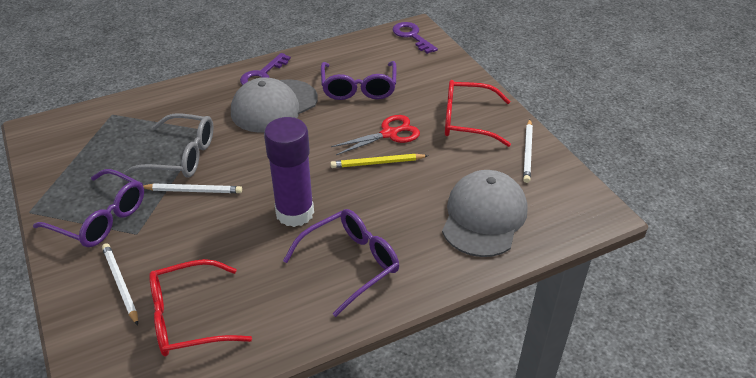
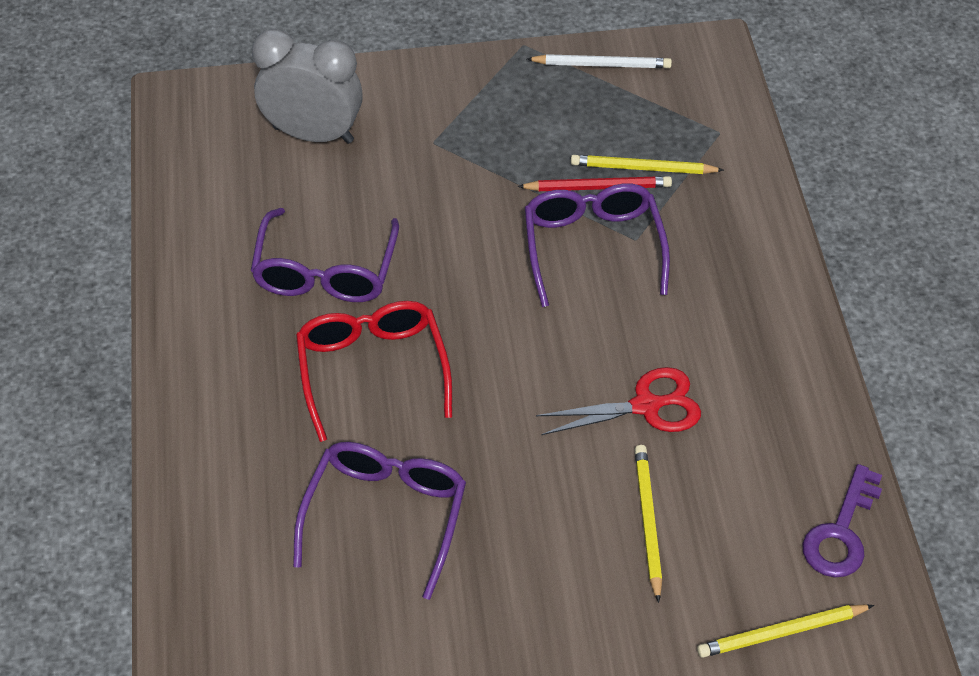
grey cap: [231,77,318,133] [442,170,528,257] = 2 -> none = 0
grey clock: none = 0 -> [252,29,363,144] = 1
grey glasses: [123,113,213,177] = 1 -> none = 0
purple glue stick: [264,117,314,227] = 1 -> none = 0
purple key: [240,53,291,85] [393,22,438,54] = 2 -> [802,464,882,577] = 1
red glasses: [149,259,252,356] [445,80,511,147] = 2 -> [296,301,452,442] = 1
red pencil: none = 0 -> [517,176,672,191] = 1
white pencil: [102,243,138,325] [143,183,242,193] [523,119,533,183] = 3 -> [527,54,672,68] = 1
yellow pencil: [330,154,428,168] = 1 -> [571,155,724,174] [635,445,662,603] [697,604,874,658] = 3

